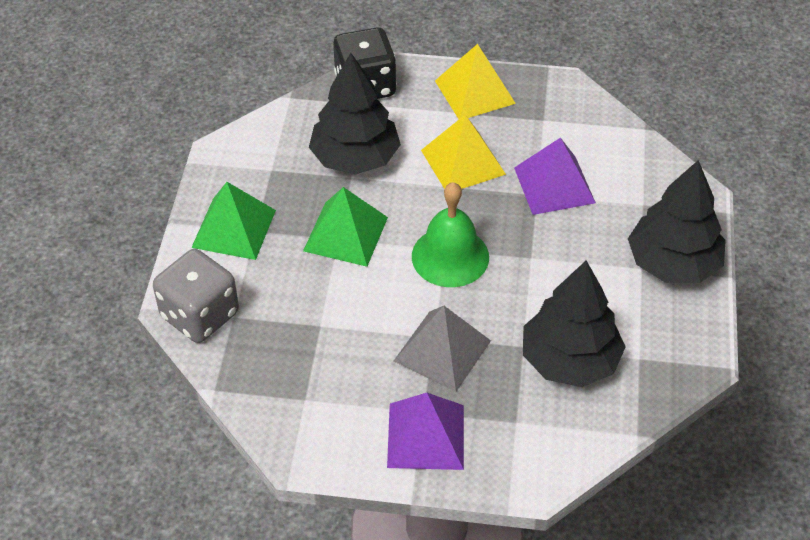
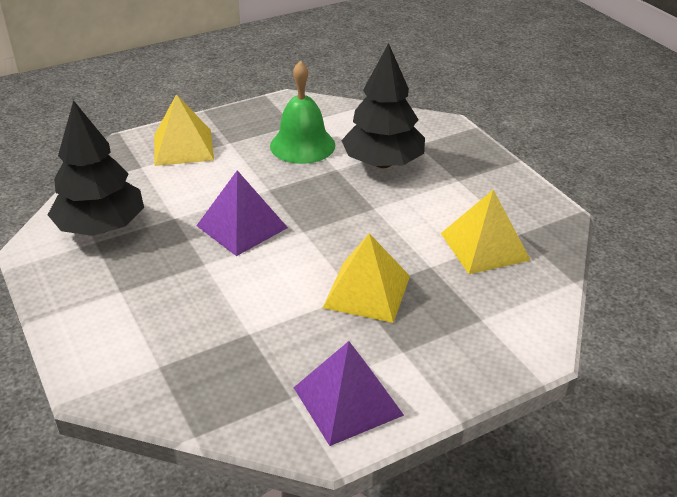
black dice: [333,27,397,99] = 1 -> none = 0
black tree: [309,53,401,175] [523,260,626,387] [628,160,726,283] = 3 -> [48,100,144,236] [341,43,425,168] = 2
green pyramid: [191,182,276,260] [303,187,388,267] = 2 -> none = 0
grey dice: [153,249,239,343] = 1 -> none = 0
grey pyramid: [394,306,491,392] = 1 -> none = 0
yellow pyramid: [421,114,506,189] [435,44,516,119] = 2 -> [154,94,214,166] [323,233,410,323] [441,190,531,274] = 3

